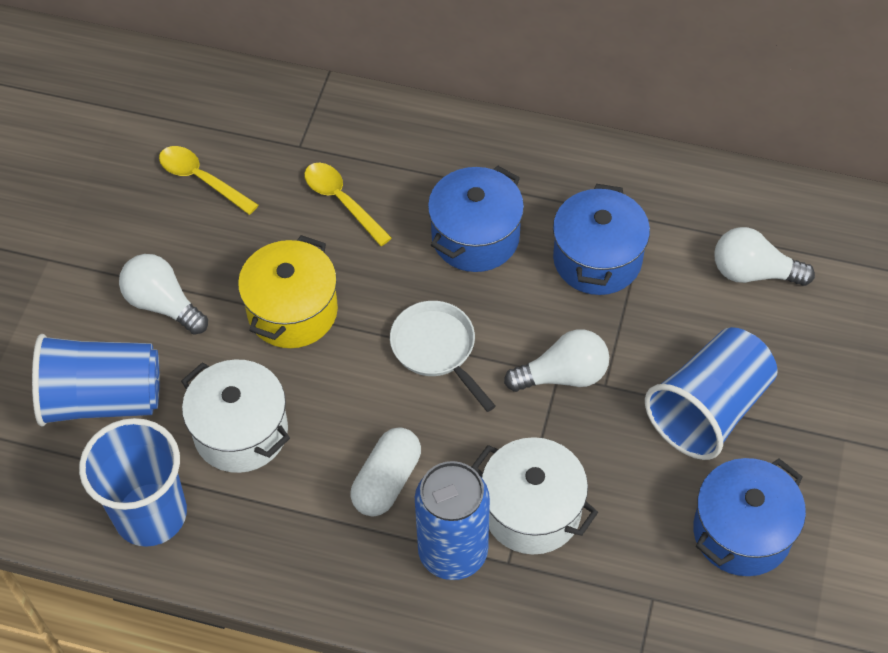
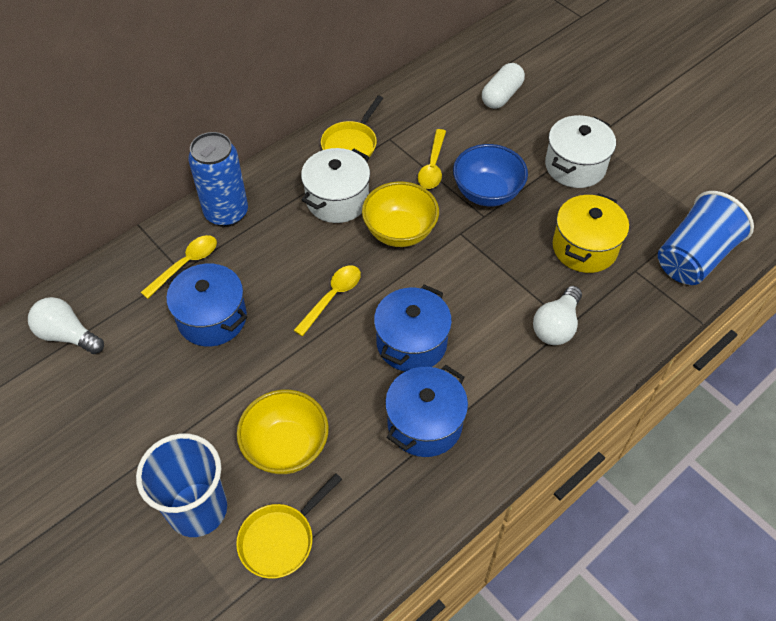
blue bowl: none = 0 -> [453,144,528,206] = 1
blue cup: [32,334,160,427] [79,418,187,547] [645,327,778,460] = 3 -> [136,433,227,537] [658,191,754,285] = 2
white light bulb: [119,254,208,335] [504,329,609,392] [714,227,815,286] = 3 -> [28,297,104,354] [533,286,582,345] = 2
white pan: [390,301,496,412] = 1 -> none = 0
yellow bowl: none = 0 -> [237,390,329,474] [362,181,439,247] = 2
yellow pan: none = 0 -> [236,473,342,579] [321,96,383,157] = 2
yellow spoon: [159,146,258,215] [304,163,392,246] = 2 -> [140,235,217,299] [294,265,361,336] [418,129,446,189] = 3

